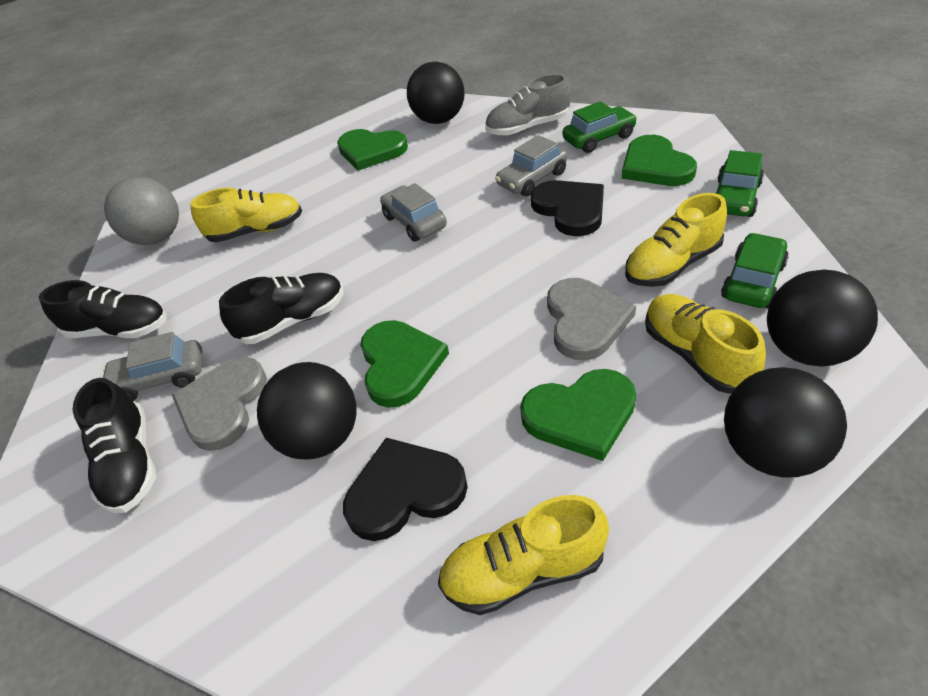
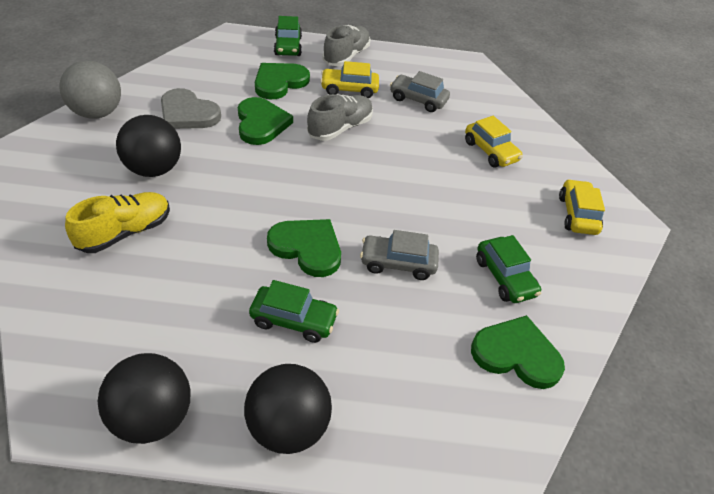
black ball: [257,362,357,460] [407,62,464,124] [724,367,847,478] [767,269,878,367] = 4 -> [97,353,191,444] [116,115,181,177] [244,364,332,454] = 3
black heart: [343,438,468,541] [531,180,604,236] = 2 -> none = 0
black shoe: [39,280,167,338] [73,378,156,513] [219,273,344,344] = 3 -> none = 0
grey car: [103,332,202,401] [380,183,447,242] [495,135,567,196] = 3 -> [360,230,439,280] [390,71,450,112] = 2
grey heart: [172,357,267,451] [547,278,636,360] = 2 -> [161,88,221,129] = 1
grey shoe: [485,74,571,136] = 1 -> [307,94,373,141] [322,25,370,66] = 2
yellow car: none = 0 -> [320,61,379,98] [465,116,523,168] [559,179,605,235] = 3
yellow shoe: [190,188,302,242] [438,495,609,615] [625,193,727,287] [645,294,766,394] = 4 -> [65,192,170,253] = 1

